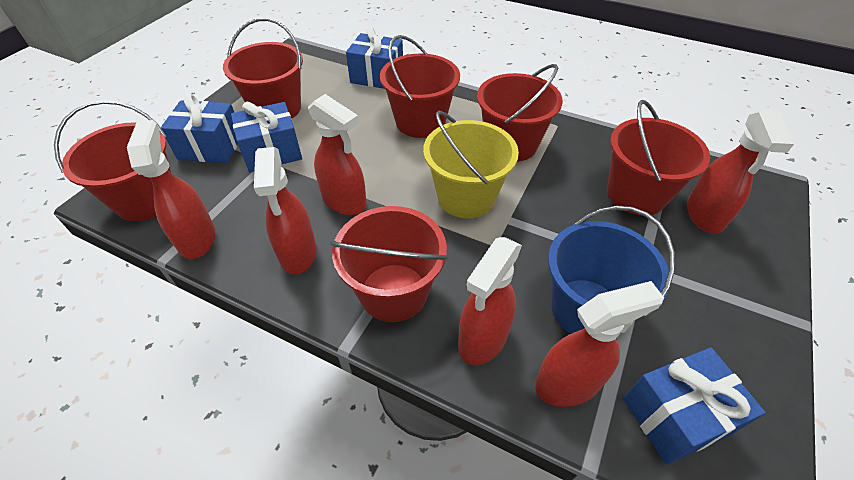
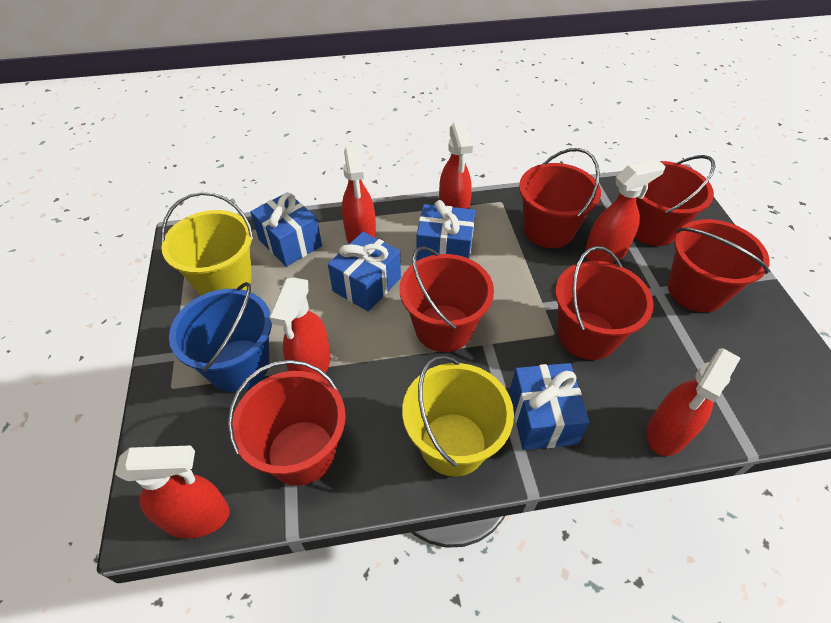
yellow bucket: [423,110,519,218] = 1 -> [161,192,254,295] [402,355,514,477] = 2

